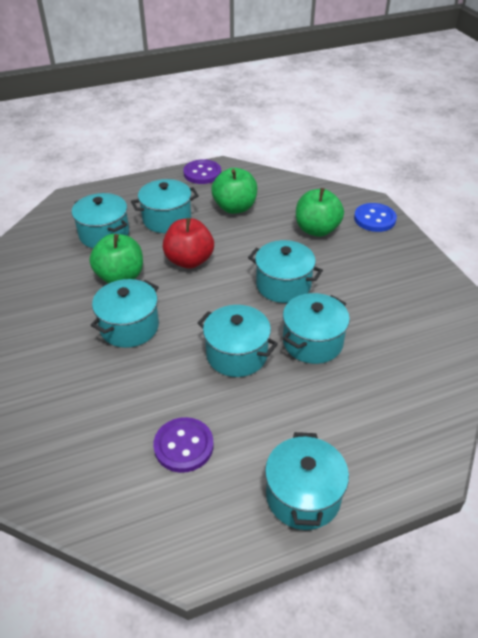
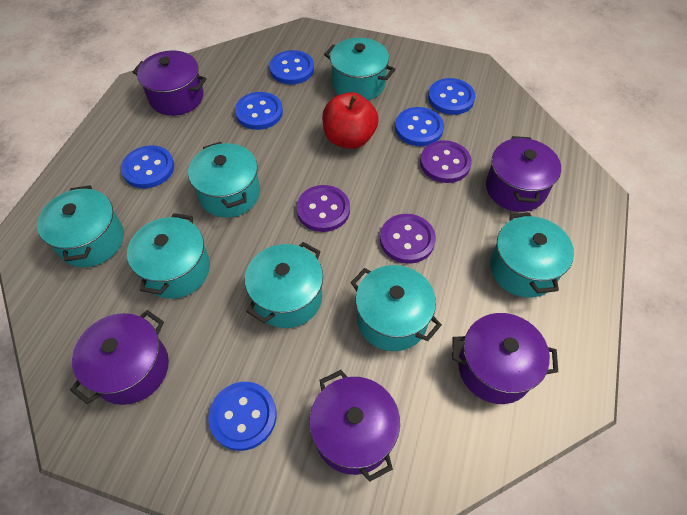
blue button: [354,203,397,232] = 1 -> [121,145,174,188] [208,382,277,451] [235,92,283,130] [270,50,314,84] [395,107,444,146] [428,78,475,115] = 6
green apple: [90,234,143,283] [211,168,257,214] [296,188,344,237] = 3 -> none = 0
purple button: [153,417,214,473] [183,159,221,184] = 2 -> [297,185,350,232] [380,214,436,264] [420,140,472,183] = 3
purple pot: none = 0 -> [70,310,169,405] [133,50,207,116] [309,370,400,482] [452,313,558,404] [486,136,561,212] = 5

